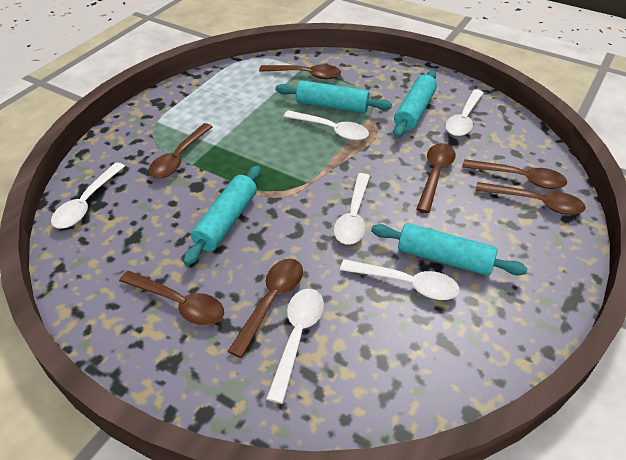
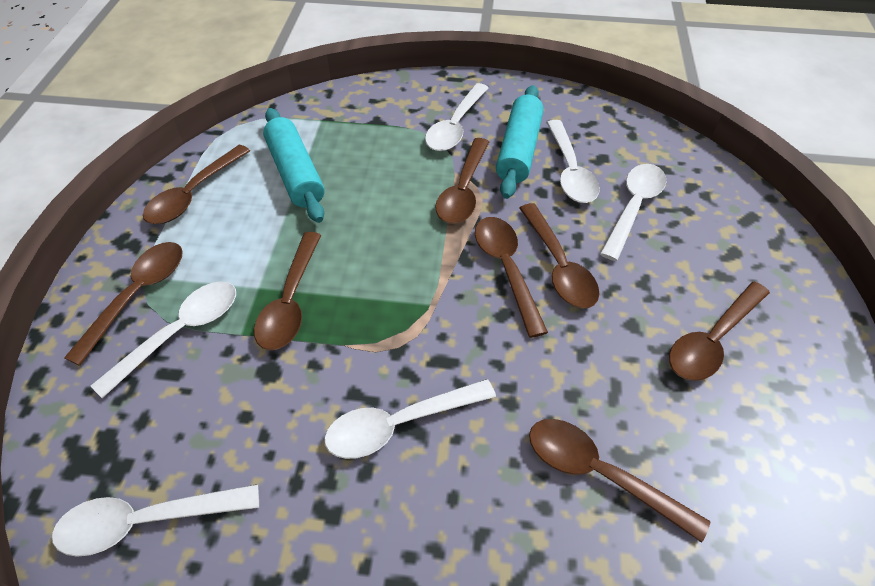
brown spoon: [119,271,224,325] [149,123,213,178] [228,259,303,358] [259,65,341,79] [417,143,456,213] [462,159,567,189] [475,182,586,215] = 7 -> [64,242,183,366] [143,145,250,224] [254,232,321,350] [435,138,489,224] [475,217,548,338] [519,203,599,309] [529,419,710,543] [669,282,770,381] = 8
turquoise rolling pin: [184,165,261,266] [276,80,392,114] [371,223,528,276] [394,70,437,138] = 4 -> [263,108,325,223] [496,85,544,199] = 2

